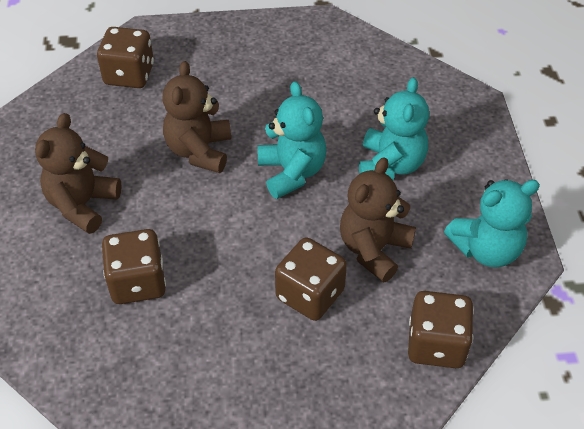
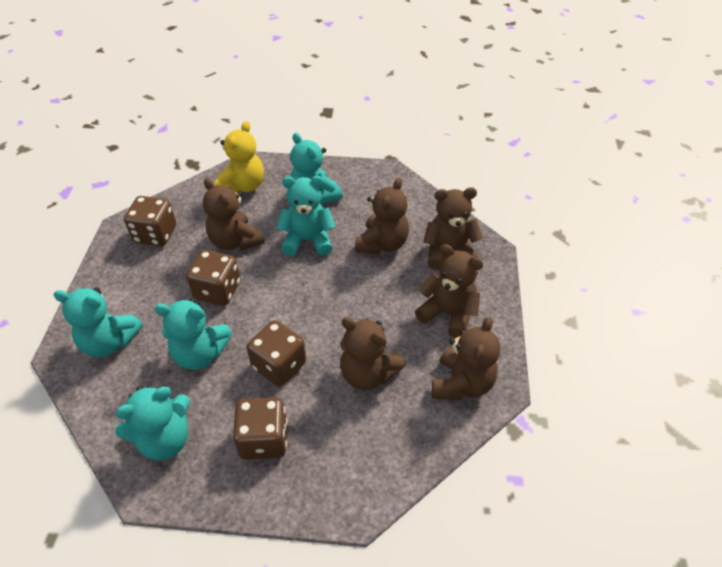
brown teddy bear: [35,113,122,234] [162,61,231,173] [340,157,416,283] = 3 -> [203,178,264,251] [340,317,406,390] [355,178,409,255] [415,244,483,338] [423,187,483,270] [432,317,500,401] = 6
turquoise teddy bear: [257,81,326,199] [359,77,429,180] [444,179,540,267] = 3 -> [54,287,143,357] [115,385,190,460] [155,299,232,370] [276,176,335,256] [290,133,342,204] = 5
yellow teddy bear: none = 0 -> [215,121,264,193] = 1

